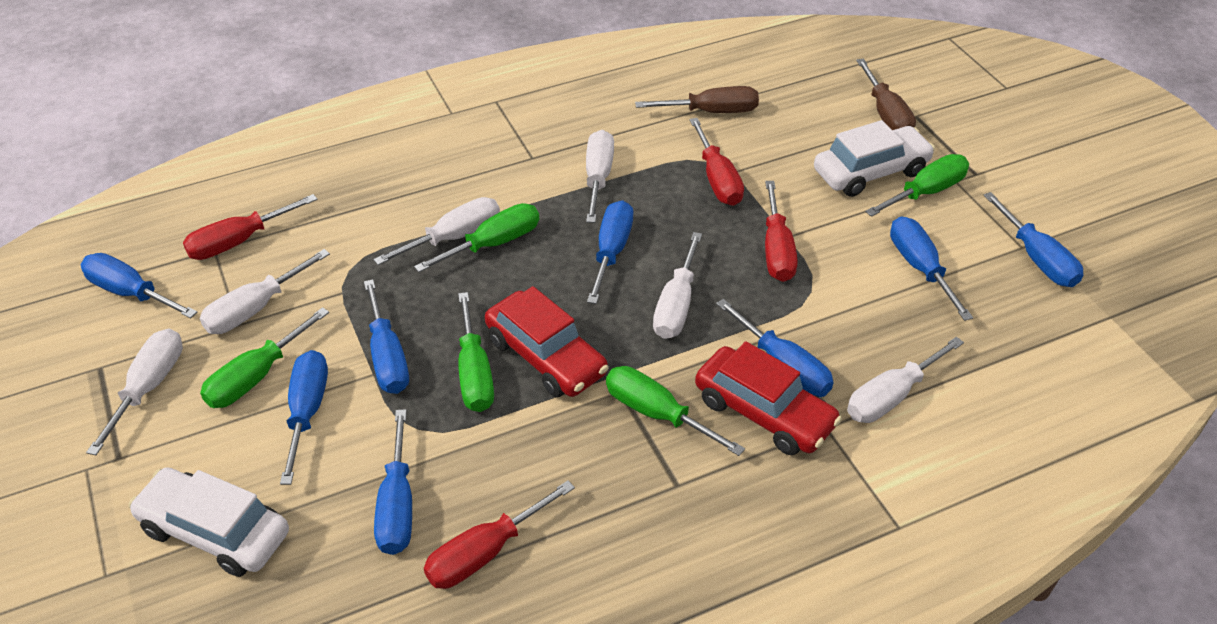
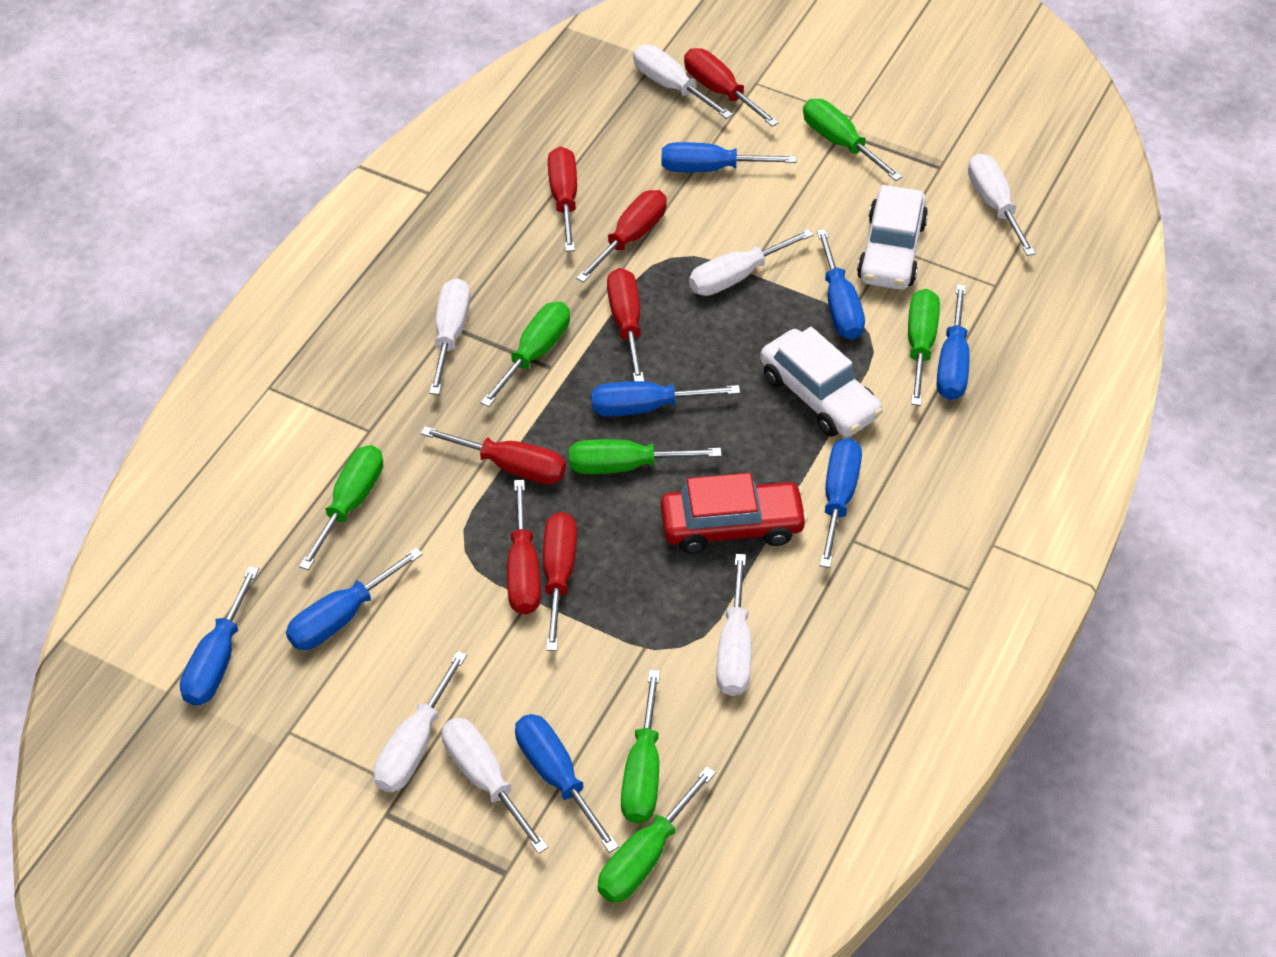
brown screwdriver: [635,86,759,113] [856,59,916,130] = 2 -> none = 0
green screwdriver: [200,307,329,408] [414,203,539,272] [458,292,494,412] [606,366,745,456] [865,154,969,217] = 5 -> [299,445,383,570] [480,302,570,407] [569,439,722,474] [598,767,716,903] [621,670,660,823] [803,99,903,181] [908,289,940,406] = 7
red car: [485,286,609,397] [695,341,842,455] = 2 -> [660,473,808,554] = 1
red screwdriver: [183,194,317,260] [424,480,575,589] [690,118,744,206] [765,181,798,282] = 4 -> [421,426,566,484] [507,480,541,615] [543,512,577,651] [548,147,577,252] [576,190,667,283] [607,268,644,381] [684,48,779,127] = 7
white screwdriver: [86,328,183,455] [199,249,330,334] [373,197,500,265] [586,130,614,223] [653,232,702,339] [847,337,964,423] = 6 -> [374,651,467,792] [429,278,470,395] [442,718,548,854] [633,45,733,119] [689,229,814,296] [716,554,752,696] [968,153,1036,256] = 7

